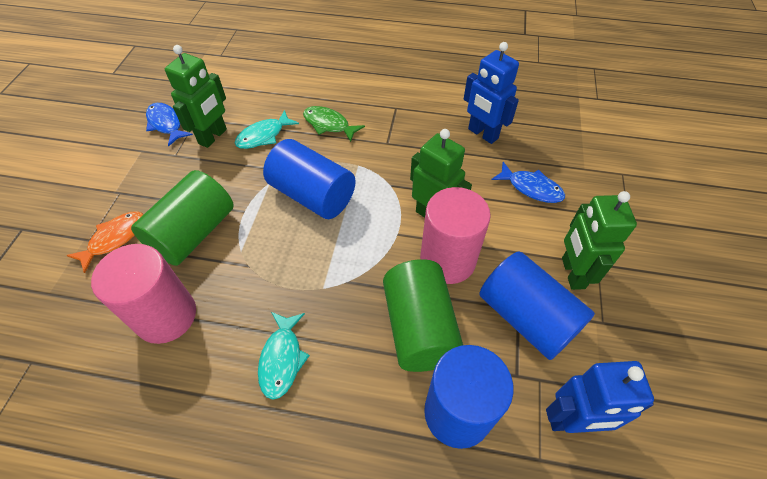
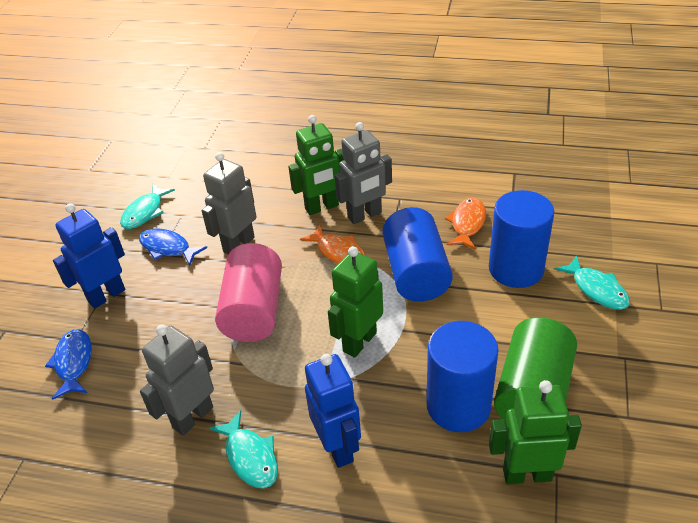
green cylinder: [131,170,234,266] [383,259,463,372] = 2 -> [494,317,577,420] = 1
green fish: [303,106,365,142] = 1 -> none = 0
grey robot: none = 0 -> [140,324,214,436] [202,152,256,254] [335,122,392,224] = 3
orange fish: [66,211,144,273] = 1 -> [300,225,366,264] [445,198,486,250] = 2
pink cylinder: [91,244,196,344] [420,187,491,284] = 2 -> [215,243,282,342] = 1
turquoise fish: [235,110,299,149] [258,312,310,400] = 2 -> [120,184,175,229] [209,410,278,489] [554,255,630,310] = 3

